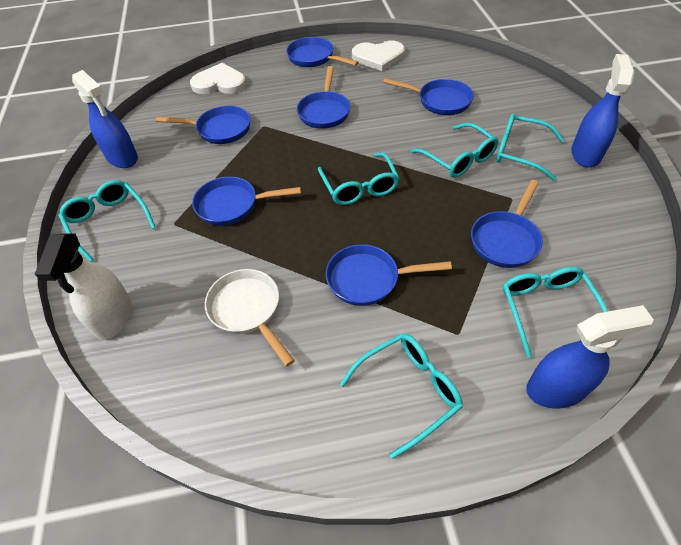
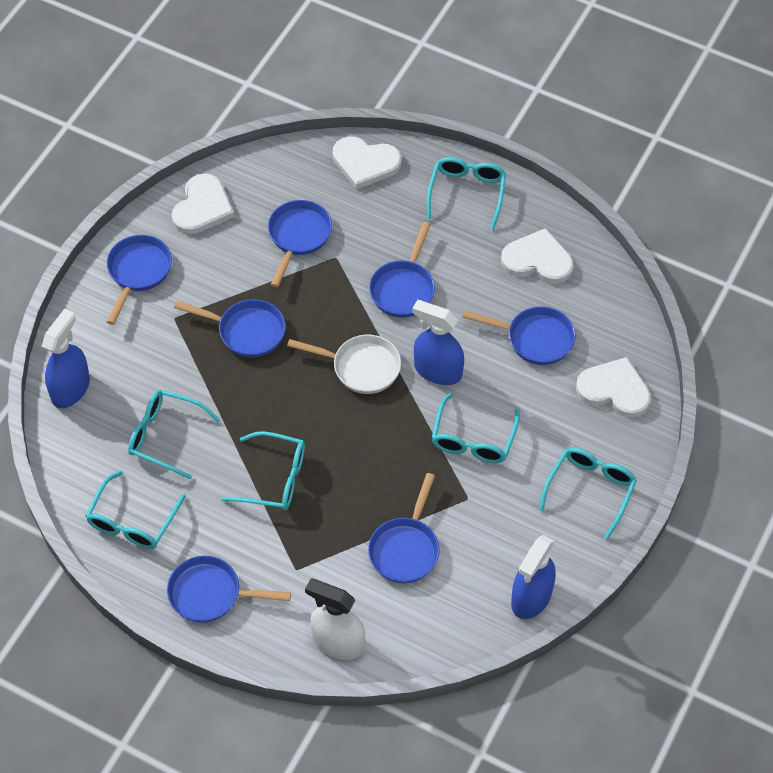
white heart: [190,63,246,94] [352,40,405,71] = 2 -> [172,173,234,234] [333,136,402,189] [501,228,573,284] [576,357,651,418] = 4

